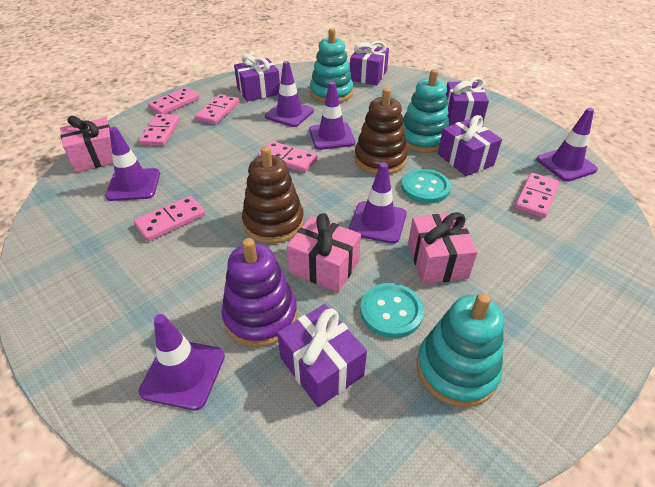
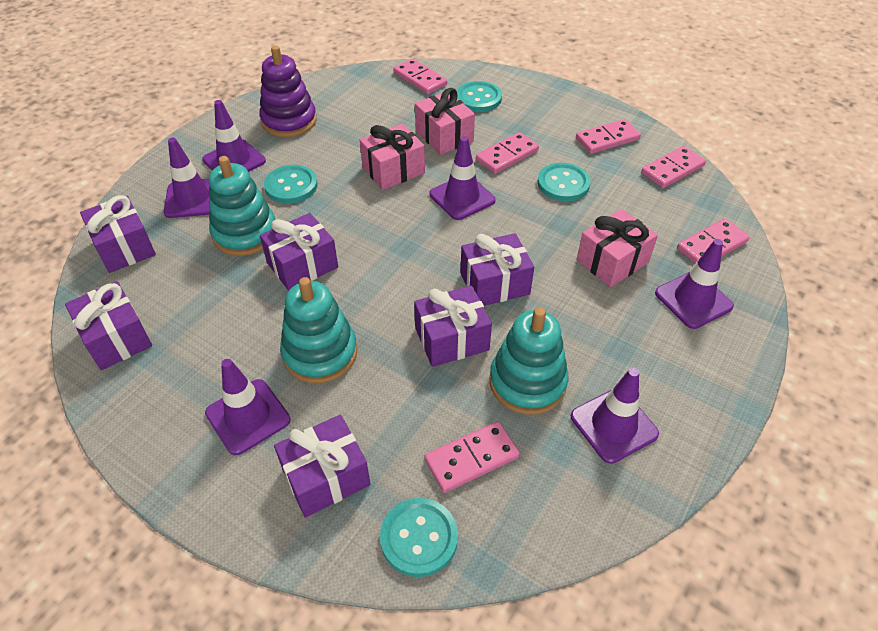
brown stacking toy: [242,147,304,244] [354,88,408,174] = 2 -> none = 0
purple gift: [234,54,280,102] [277,304,367,407] [350,41,389,86] [438,115,502,176] [446,77,489,126] = 5 -> [65,281,152,370] [80,195,156,273] [260,213,338,291] [274,415,370,518] [414,286,492,367] [460,233,534,306] = 6
turquoise button: [360,283,424,338] [401,169,451,204] = 2 -> [264,165,318,204] [380,498,458,577] [457,81,502,112] [538,163,591,201] = 4

